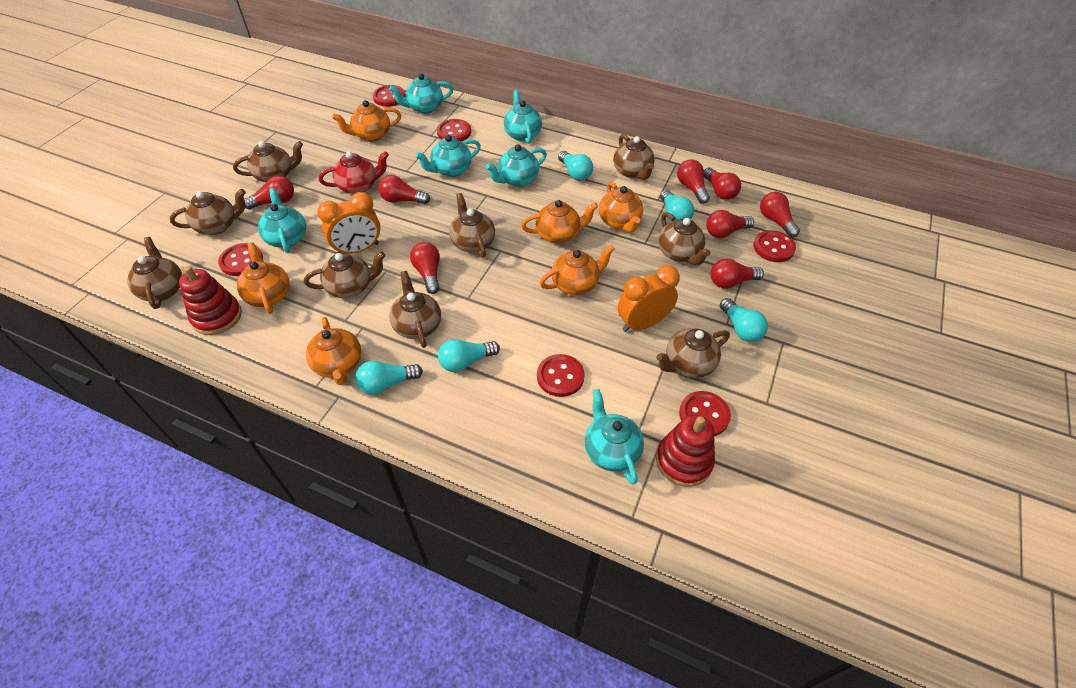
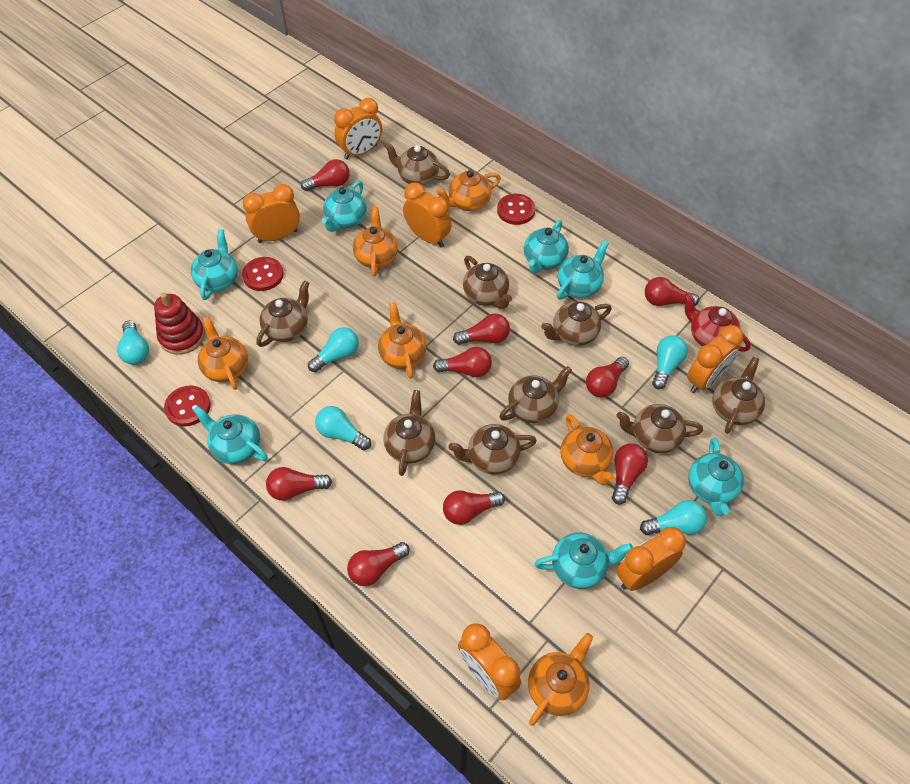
orange clock: [317,192,380,254] [618,265,680,332] = 2 -> [243,184,300,243] [334,98,382,160] [403,182,452,247] [458,623,521,700] [617,527,686,591] [687,325,743,393] = 6
red button: [218,243,263,276] [373,85,405,107] [437,119,471,141] [537,354,585,397] [679,391,731,436] [753,230,796,262] = 6 -> [164,386,211,426] [242,257,283,291] [497,194,535,225] = 3
red light bulb: [244,176,294,210] [378,175,430,204] [410,242,440,294] [677,159,710,204] [704,167,741,200] [706,210,754,238] [710,259,764,289] [760,192,800,238] = 8 -> [266,467,332,501] [301,159,349,191] [347,542,410,586] [433,347,492,377] [443,491,505,525] [453,314,510,345] [586,357,629,397] [612,443,648,504] [645,277,699,306] = 9
red stacking toy: [179,266,242,335] [656,415,715,487] = 2 -> [154,293,205,355] = 1
turquoise teapot: [258,188,306,253] [389,73,453,114] [415,135,481,177] [486,144,547,187] [504,90,542,144] [585,389,644,484] = 6 -> [191,229,238,300] [193,406,267,464] [322,181,367,232] [524,220,569,273] [534,533,633,589] [557,241,609,300] [688,438,744,516] = 7

